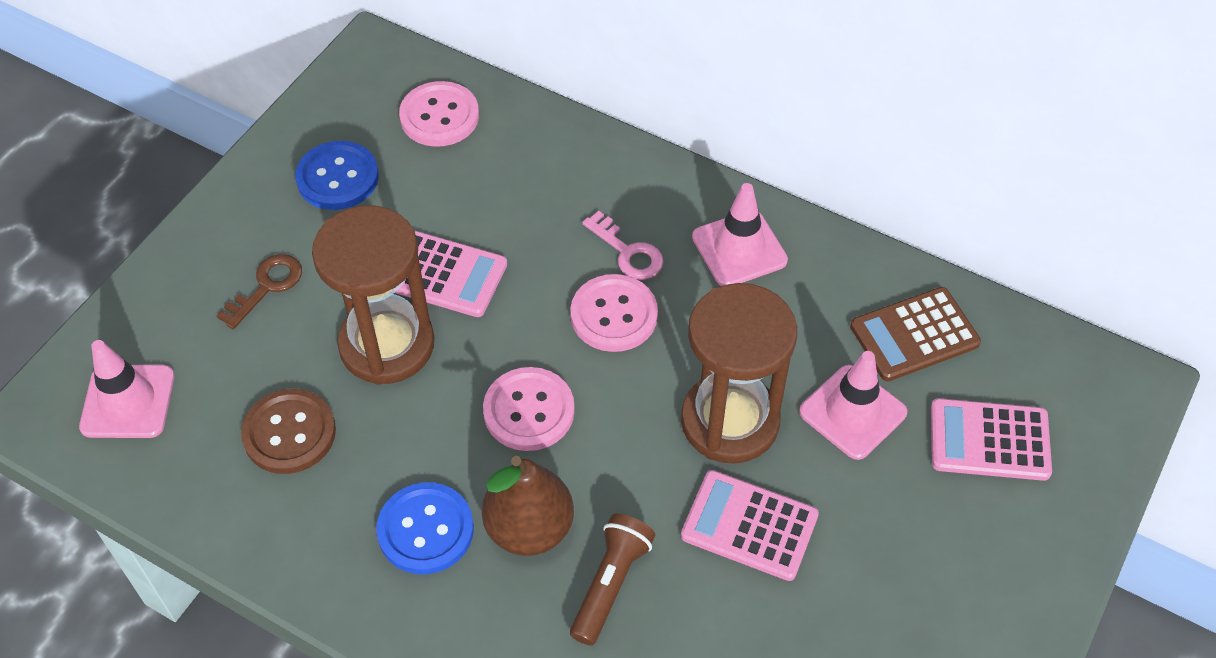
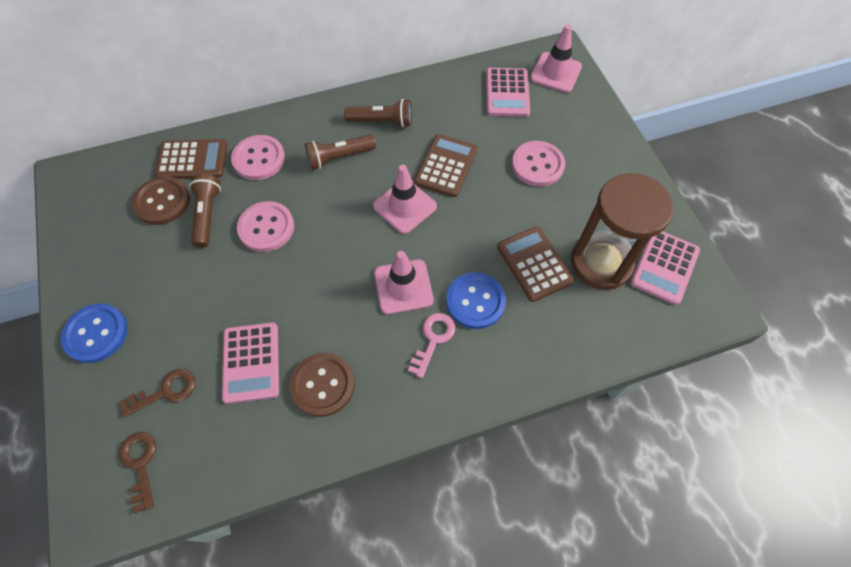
brown button: [241,389,336,474] = 1 -> [132,176,190,225] [290,353,355,417] = 2
brown calculator: [850,287,981,381] = 1 -> [155,139,227,179] [414,134,477,197] [497,226,574,302] = 3
brown flashlight: [570,513,655,646] = 1 -> [189,174,221,248] [305,134,376,170] [344,99,412,127] = 3
brown hourglass: [312,205,434,385] [681,283,797,464] = 2 -> [571,173,674,290] = 1
brown key: [217,254,302,329] = 1 -> [119,369,195,417] [119,432,156,513] = 2
brown pear: [482,456,574,556] = 1 -> none = 0

